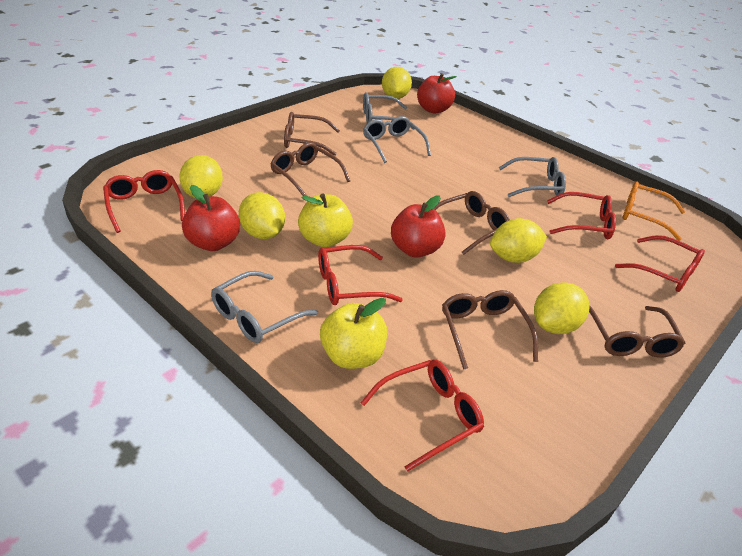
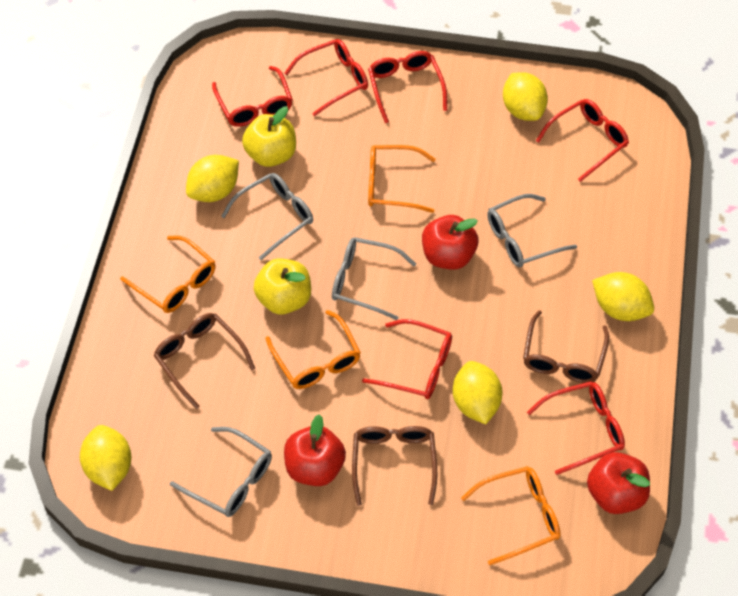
brown glasses: [271,142,350,196] [284,112,340,156] [433,191,510,255] [442,290,538,370] [589,306,685,358] = 5 -> [154,313,255,409] [352,426,437,506] [523,310,609,383] = 3
orange glasses: [623,181,685,241] = 1 -> [120,235,215,313] [266,310,361,389] [368,145,436,213] [461,466,561,565] = 4
red glasses: [103,170,185,233] [318,245,403,305] [361,360,484,472] [547,192,616,239] [615,235,705,292] = 5 -> [212,66,293,127] [284,39,368,116] [362,319,452,399] [368,51,447,123] [527,381,625,475] [536,99,629,182] = 6

